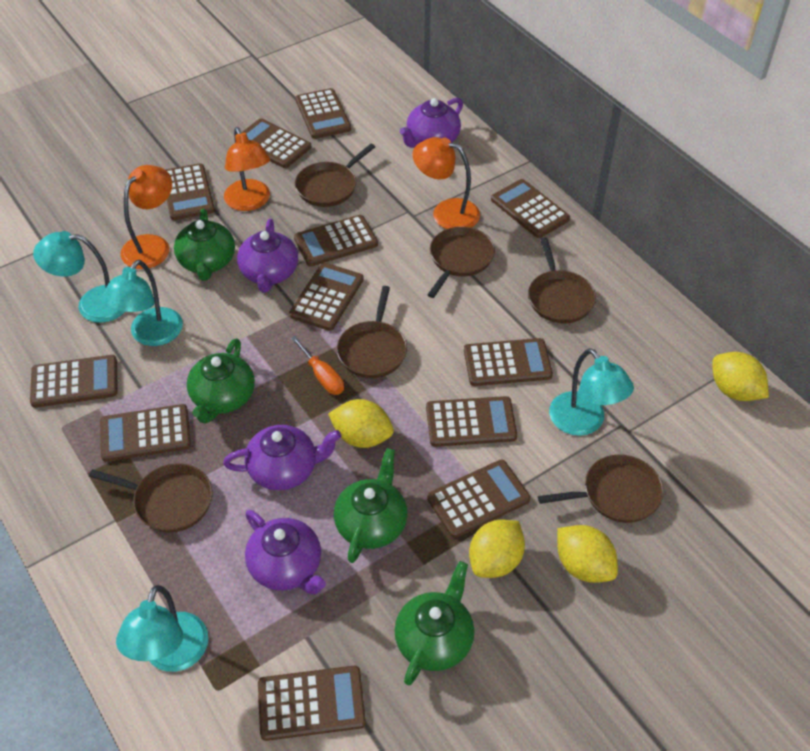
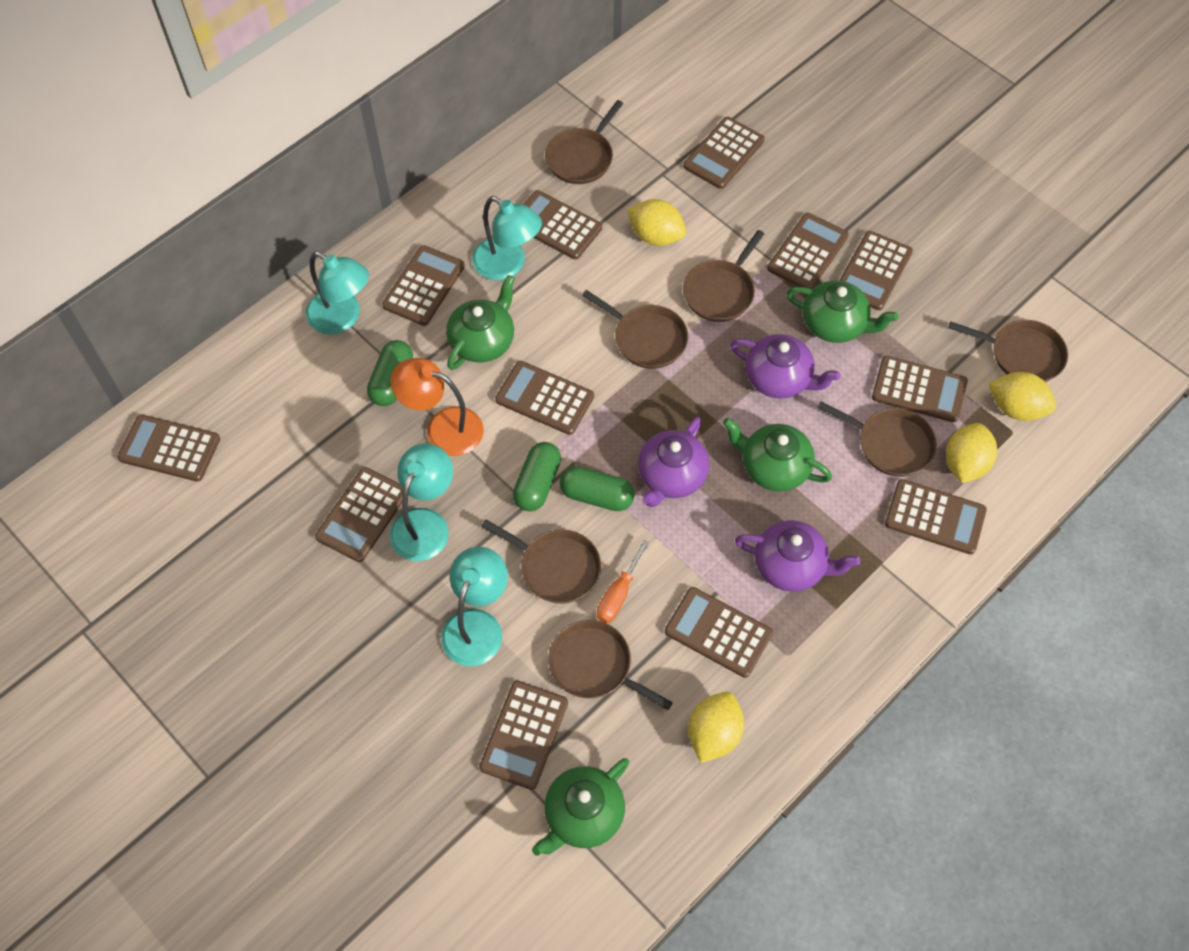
brown pan: [89,464,212,533] [295,144,375,207] [337,286,407,378] [427,227,495,298] [528,237,596,324] [538,455,664,523] = 6 -> [481,519,601,604] [545,100,623,184] [548,620,673,710] [582,290,688,369] [683,230,764,322] [817,401,937,477] [948,320,1068,382] = 7
green capsule: none = 0 -> [367,340,413,406] [513,442,561,511] [560,466,635,511] = 3
orange lamp: [120,165,172,269] [224,127,270,211] [412,137,480,229] = 3 -> [391,358,484,456] = 1
purple teapot: [223,425,341,490] [237,219,298,292] [245,510,326,594] [399,98,463,148] = 4 -> [638,417,709,507] [730,334,841,399] [735,520,860,592] = 3

